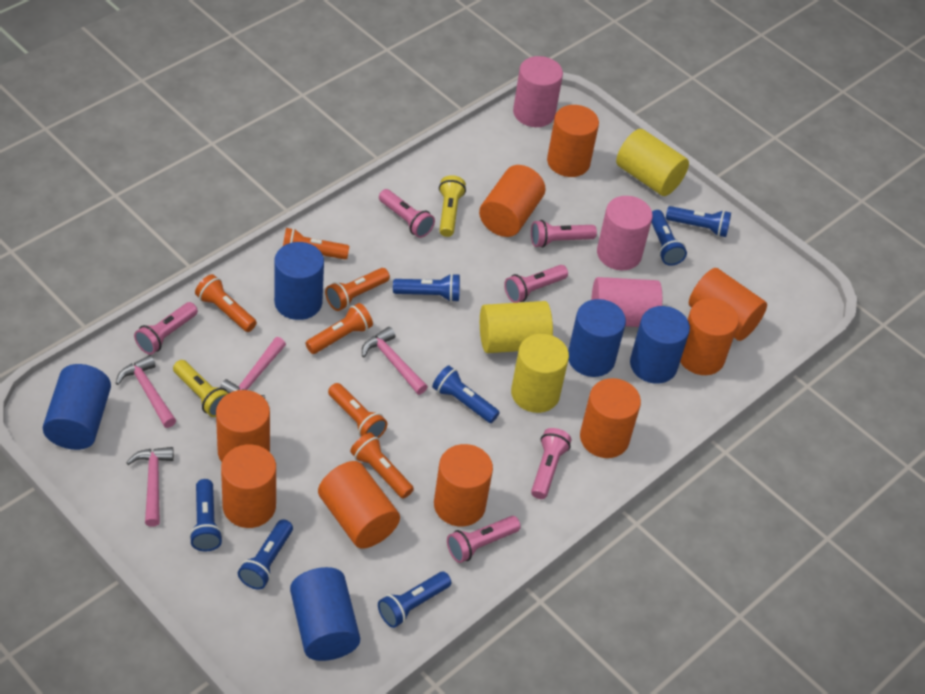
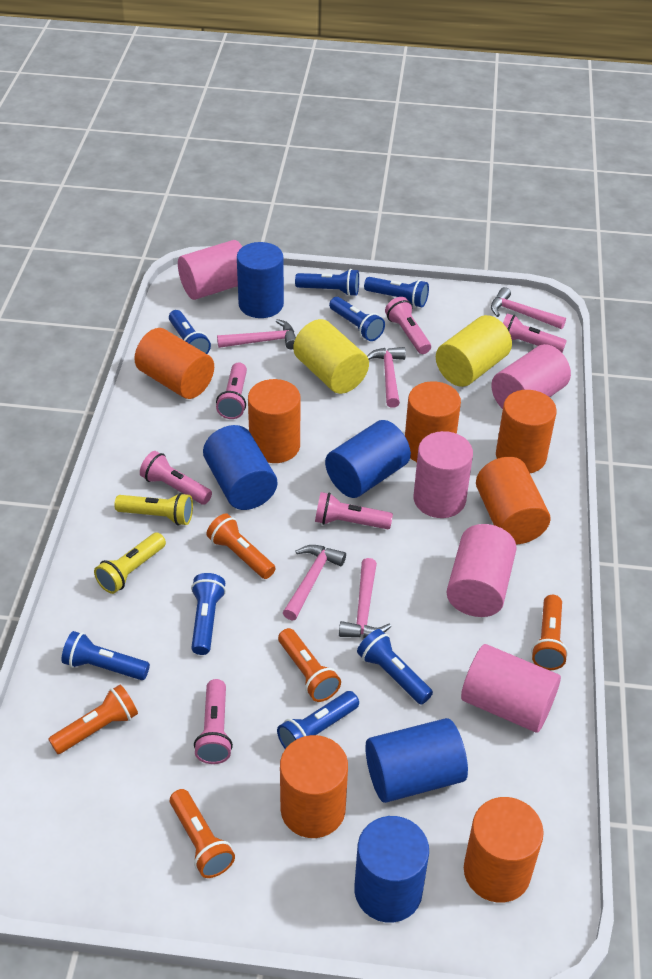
blue flashlight: [189,479,223,551] [238,519,293,590] [378,572,451,628] [393,273,460,302] [432,366,500,423] [651,210,687,266] [666,206,731,237] = 7 -> [61,631,150,680] [169,310,211,354] [191,573,226,655] [277,691,359,749] [295,269,359,296] [329,297,385,341] [357,629,433,704] [364,277,429,307] = 8
orange cylinder: [216,390,270,462] [221,444,276,528] [318,461,400,549] [434,444,493,527] [479,165,545,237] [547,105,599,177] [580,378,641,458] [680,298,739,375] [689,268,767,341] = 9 -> [134,328,214,399] [248,379,300,463] [280,735,348,838] [405,381,461,462] [464,797,544,903] [476,457,551,544] [496,390,557,473] = 7
orange flashlight: [195,274,257,332] [283,228,349,259] [306,303,373,354] [325,268,390,311] [328,383,387,438] [350,432,414,499] = 6 -> [48,685,138,754] [170,789,235,878] [206,513,276,579] [278,628,341,702] [531,595,568,670] = 5
pink cylinder: [513,56,563,127] [591,277,662,327] [597,196,653,270] = 3 -> [178,240,242,300] [414,431,473,518] [446,524,517,617] [461,644,561,733] [491,344,571,409] = 5
pink hammer: [116,355,176,428] [126,447,174,527] [220,337,286,399] [362,327,428,395] = 4 -> [217,319,296,349] [283,545,346,620] [339,558,391,638] [367,347,406,408] [491,287,566,329] = 5
yellow cylinder: [480,301,553,353] [511,334,569,413] [616,129,689,196] = 3 -> [293,319,369,394] [436,315,512,387] = 2

